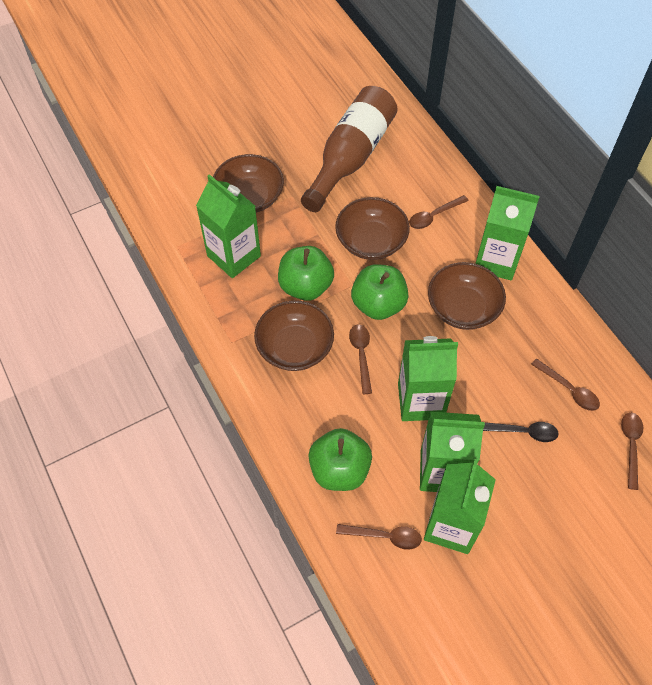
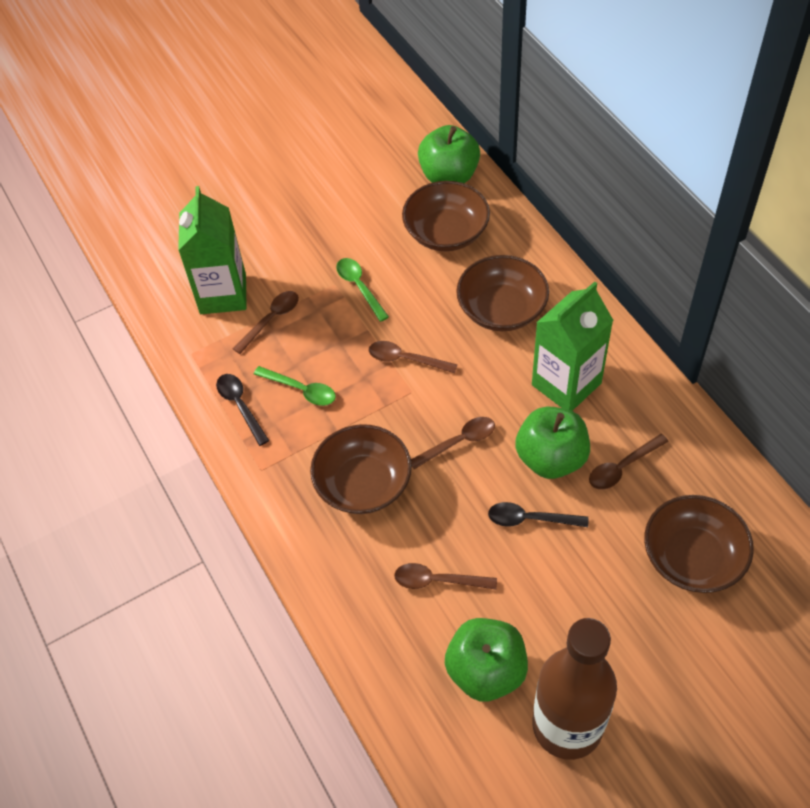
black spoon: [483,422,559,442] = 1 -> [216,374,270,446] [488,502,588,527] = 2
green carton: [196,174,261,278] [398,336,458,421] [420,412,485,492] [424,459,496,554] [475,186,540,280] = 5 -> [178,186,247,314] [532,281,614,411] = 2
green spoon: none = 0 -> [254,366,336,406] [336,258,389,322] = 2

